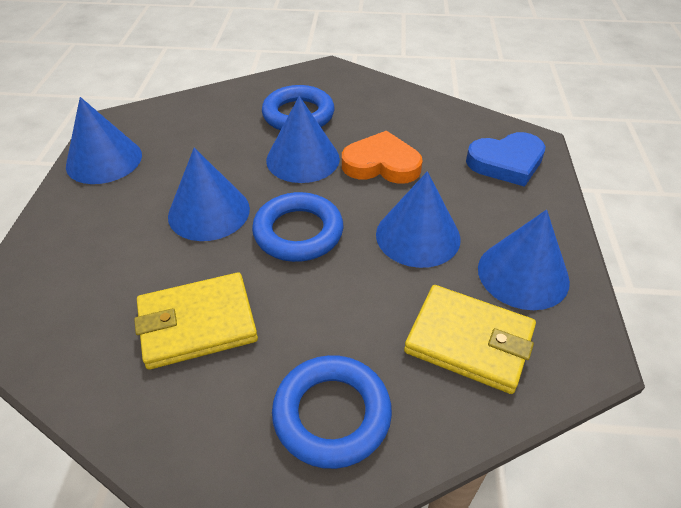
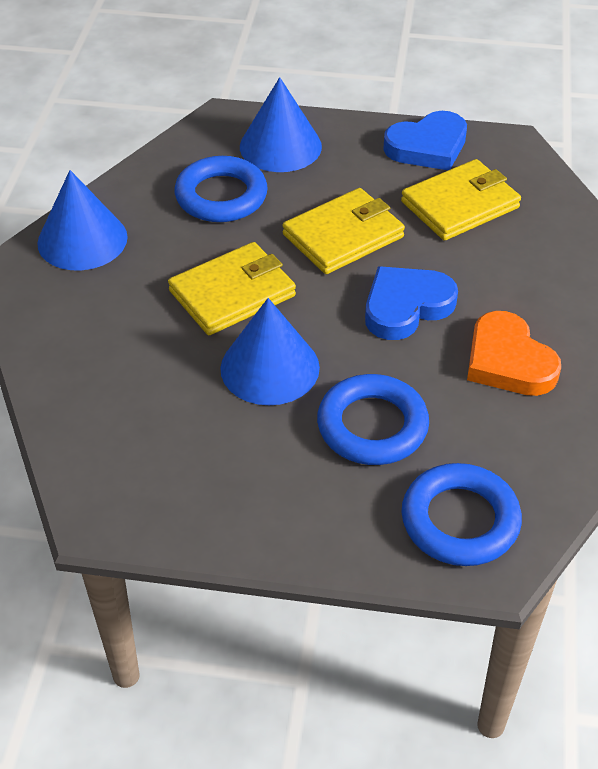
blue cone: [66,97,142,184] [168,148,250,241] [266,96,340,183] [376,171,461,268] [478,210,570,310] = 5 -> [37,170,128,270] [220,298,320,405] [240,77,322,172] = 3
blue heart: [466,132,546,187] = 1 -> [365,266,458,340] [383,111,467,170] = 2
yellow wallet: [134,272,258,370] [404,285,536,394] = 2 -> [168,242,296,335] [282,188,405,274] [401,159,521,241] = 3

